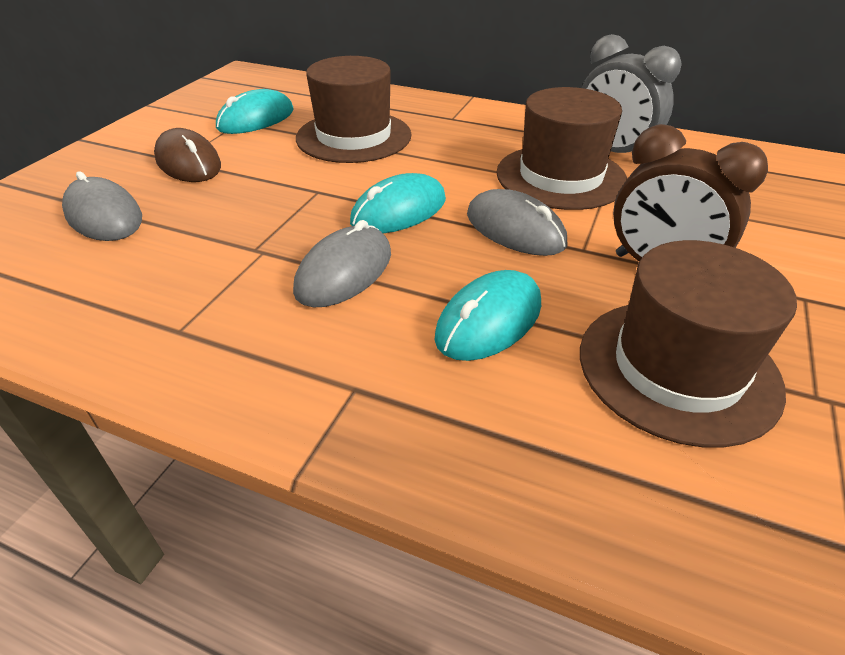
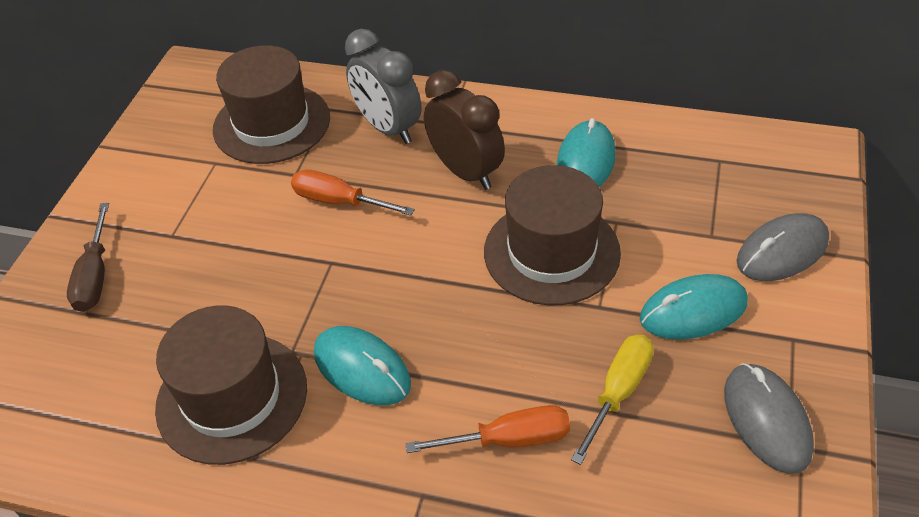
brown mouse: [154,128,221,182] = 1 -> none = 0
brown screwdriver: none = 0 -> [67,203,109,312] = 1
grey mouse: [62,171,142,241] [293,220,391,307] [467,189,567,256] = 3 -> [724,363,814,474] [736,213,829,281] = 2
orange screwdriver: none = 0 -> [291,170,415,216] [405,405,570,453] = 2
yellow screwdriver: none = 0 -> [571,335,654,465] = 1

